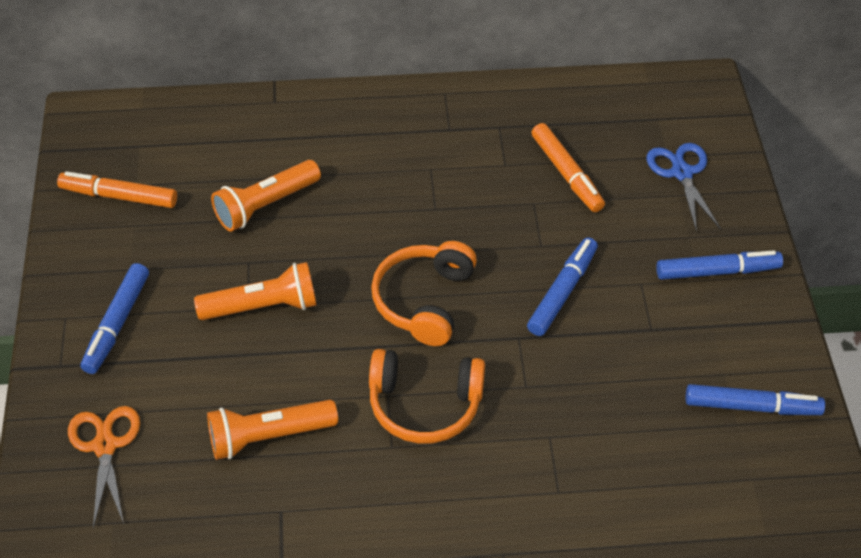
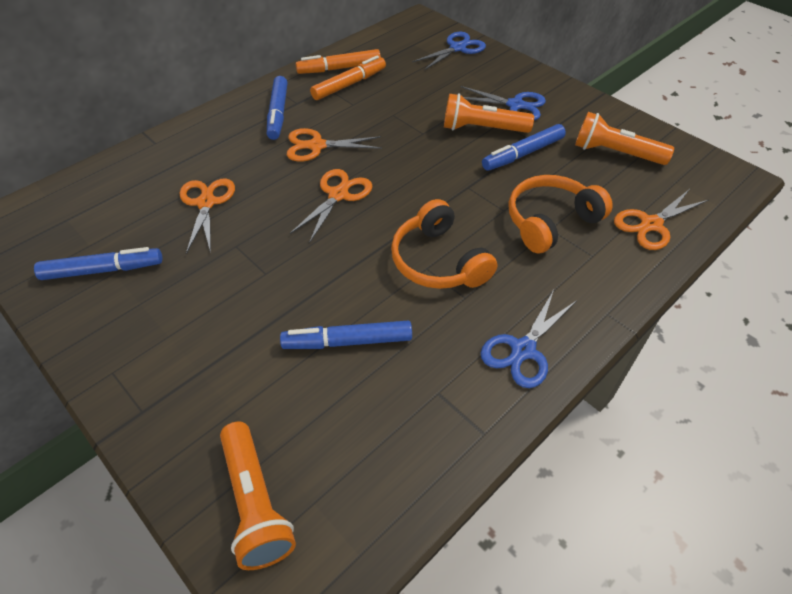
blue scissors: [646,143,721,232] = 1 -> [412,32,486,70] [461,86,546,120] [481,290,576,388] = 3
orange scissors: [68,406,140,528] = 1 -> [180,178,235,254] [287,128,382,161] [290,169,372,243] [614,190,708,250] = 4

